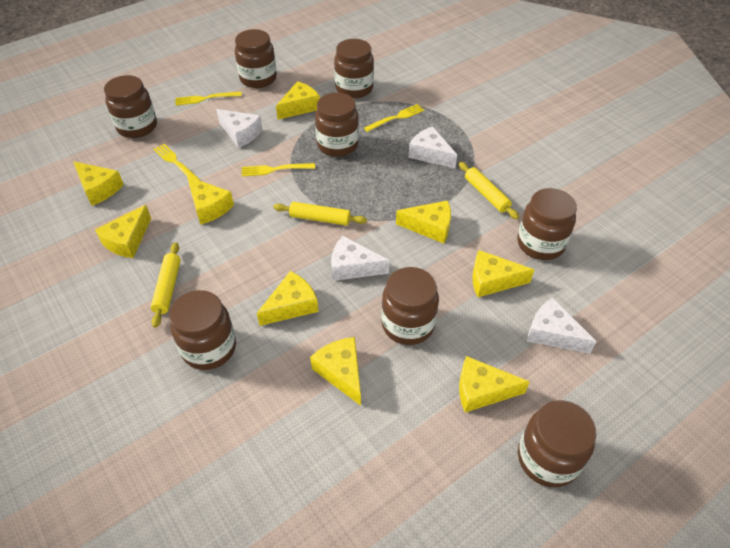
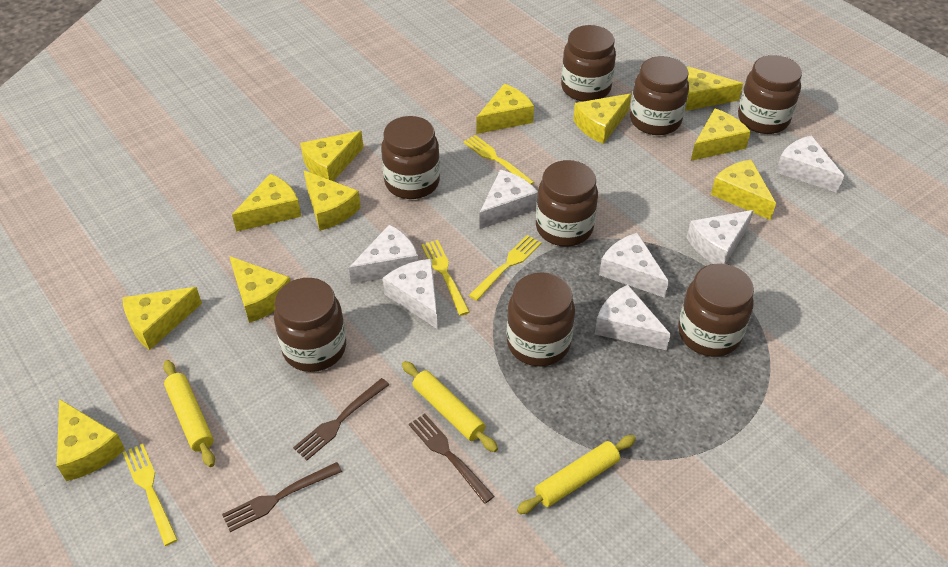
brown fork: none = 0 -> [222,462,342,532] [293,378,389,460] [409,414,495,504] = 3
white cheese: [216,109,263,148] [331,236,389,281] [408,126,457,168] [527,297,597,354] = 4 -> [349,225,418,284] [383,259,438,329] [479,170,538,229] [595,285,671,350] [599,233,669,298] [687,210,754,264] [776,135,844,193] = 7
yellow cheese: [73,161,124,206] [95,205,151,258] [187,176,234,225] [257,271,318,326] [276,81,320,120] [310,337,361,406] [396,200,451,243] [459,356,530,412] [472,250,534,297] = 9 -> [57,399,125,481] [123,287,202,350] [229,256,291,323] [232,174,301,232] [300,131,363,181] [304,170,361,231] [476,84,534,134] [573,93,631,144] [685,66,743,111] [691,108,751,161] [711,159,776,220] = 11

